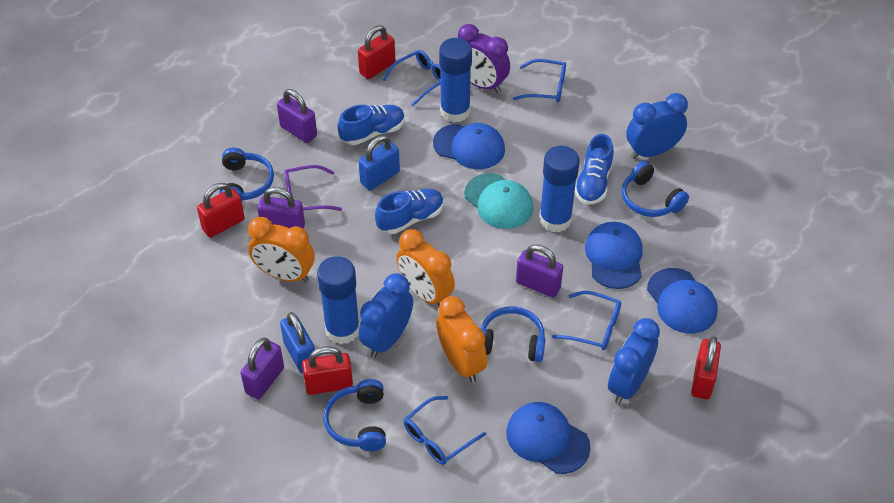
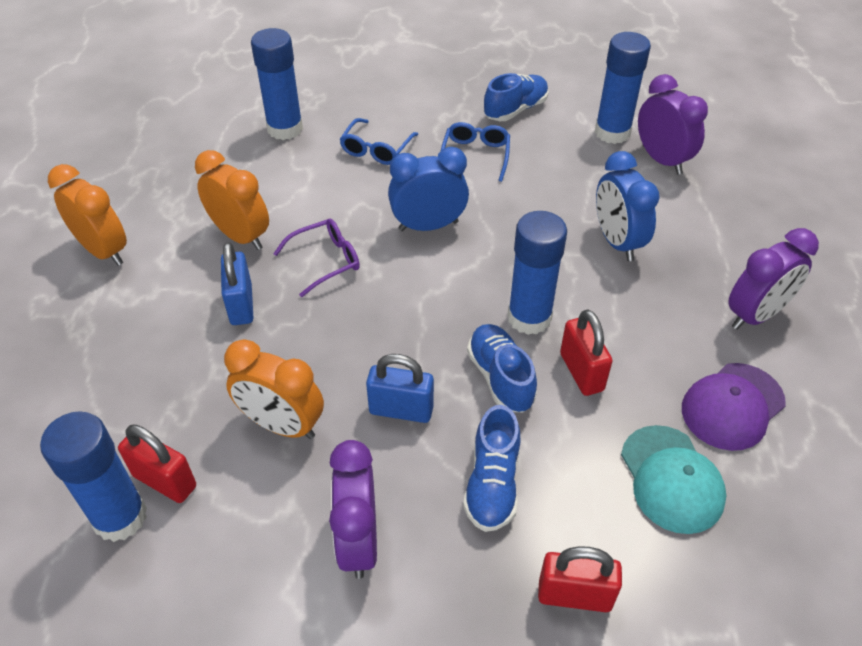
blue cap: [433,123,505,169] [506,402,591,474] [585,222,643,289] [647,268,718,334] = 4 -> none = 0
blue clock: [359,273,413,358] [608,318,660,404] [626,93,688,159] = 3 -> [388,147,469,231] [596,151,660,261] = 2
blue glasses: [383,50,441,106] [404,396,486,465] [513,59,566,103] [552,291,621,350] = 4 -> [339,118,418,165] [441,122,510,182] = 2
blue glue stick: [317,256,360,344] [439,38,472,123] [539,146,580,232] = 3 -> [40,411,147,542] [251,28,303,140] [507,211,567,335] [594,32,651,144] = 4
blue headphones: [220,148,274,201] [323,379,386,451] [480,306,545,362] [622,161,689,217] = 4 -> none = 0
purple cap: none = 0 -> [682,363,786,451] = 1
purple clock: [458,24,510,93] = 1 -> [329,440,377,579] [638,74,708,175] [728,228,819,330] = 3
purple padlock: [240,338,284,399] [258,187,305,229] [277,89,317,143] [516,244,563,298] = 4 -> none = 0
red padlock: [197,183,245,238] [302,346,353,395] [358,25,395,79] [691,336,721,399] = 4 -> [118,425,196,503] [538,546,622,612] [560,309,613,396] = 3

